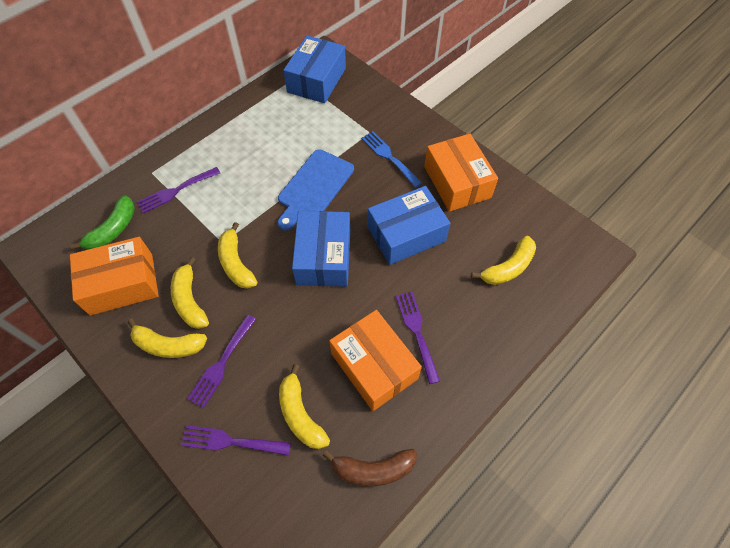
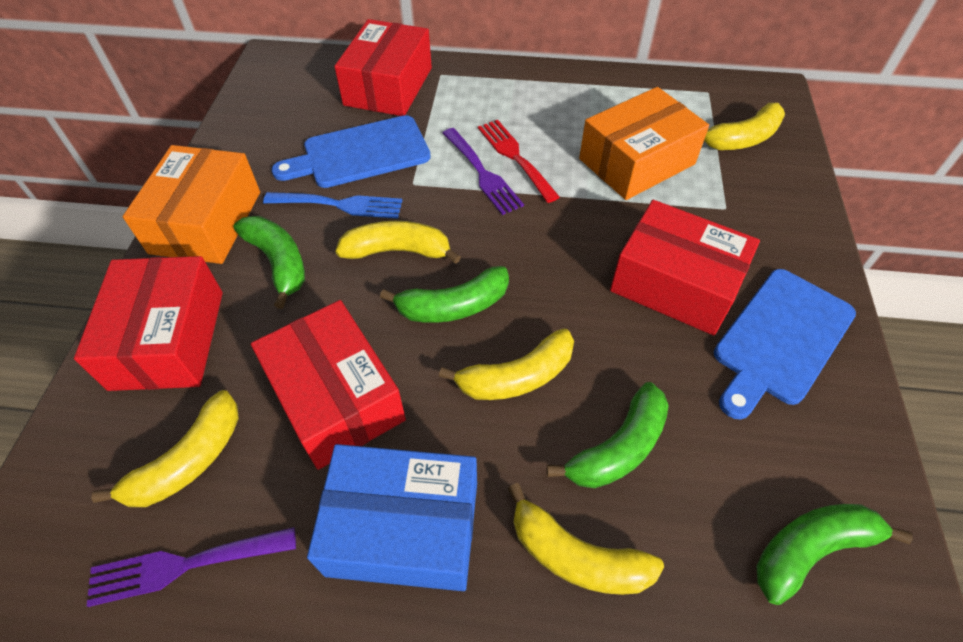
blue box: [283,35,346,103] [292,211,350,287] [368,186,450,265] = 3 -> [307,444,477,591] = 1
blue cutting board: [277,149,354,231] = 1 -> [272,115,431,188] [714,269,856,420] = 2
brown banana: [323,449,417,486] = 1 -> none = 0
green banana: [70,195,135,250] = 1 -> [234,216,305,309] [380,266,509,323] [547,382,669,488] [756,504,913,605] = 4
orange box: [70,237,159,316] [329,310,422,411] [424,134,498,212] = 3 -> [122,145,260,264] [579,87,709,200] = 2
purple fork: [137,167,220,213] [181,425,291,456] [187,315,256,408] [396,292,440,384] = 4 -> [87,527,296,607] [443,128,524,215] = 2
red box: none = 0 -> [74,256,223,391] [251,300,406,470] [334,19,432,116] [610,200,760,335] = 4
red fork: none = 0 -> [478,120,560,203] = 1

